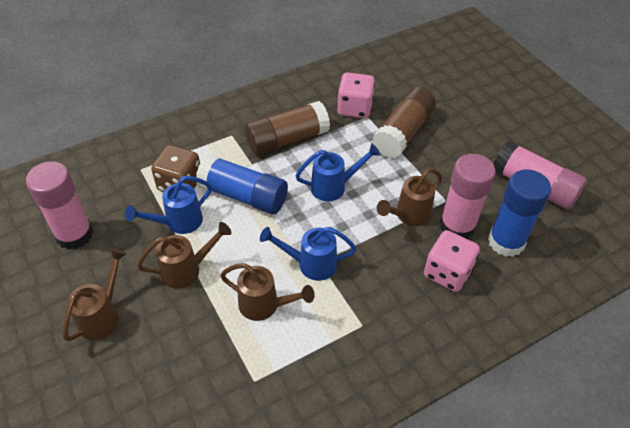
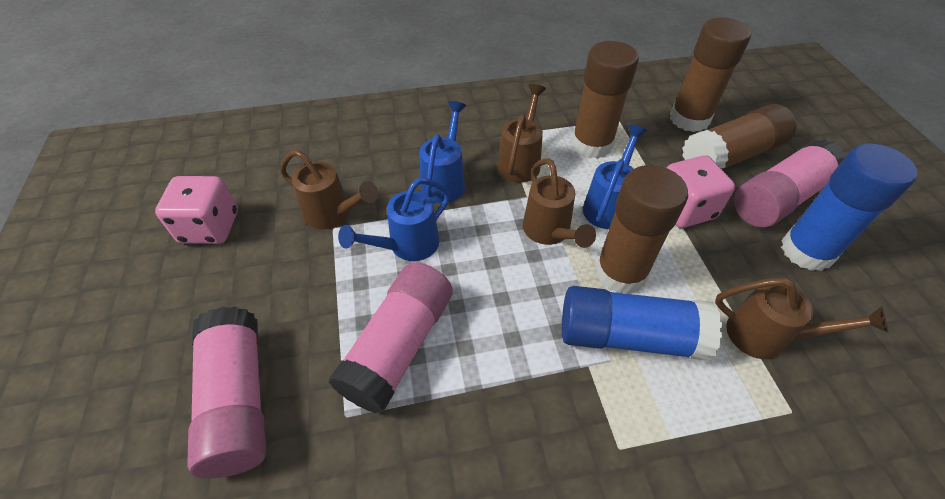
brown dice: [151,145,200,192] = 1 -> none = 0
brown glue stick: [245,101,330,155] [373,87,436,158] = 2 -> [572,41,639,159] [595,165,688,294] [670,17,751,132] [682,104,797,169] = 4

